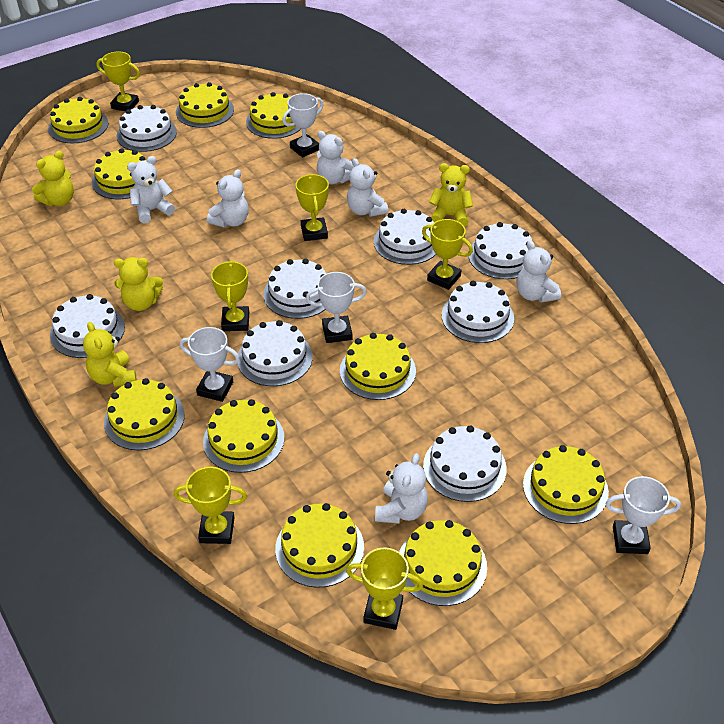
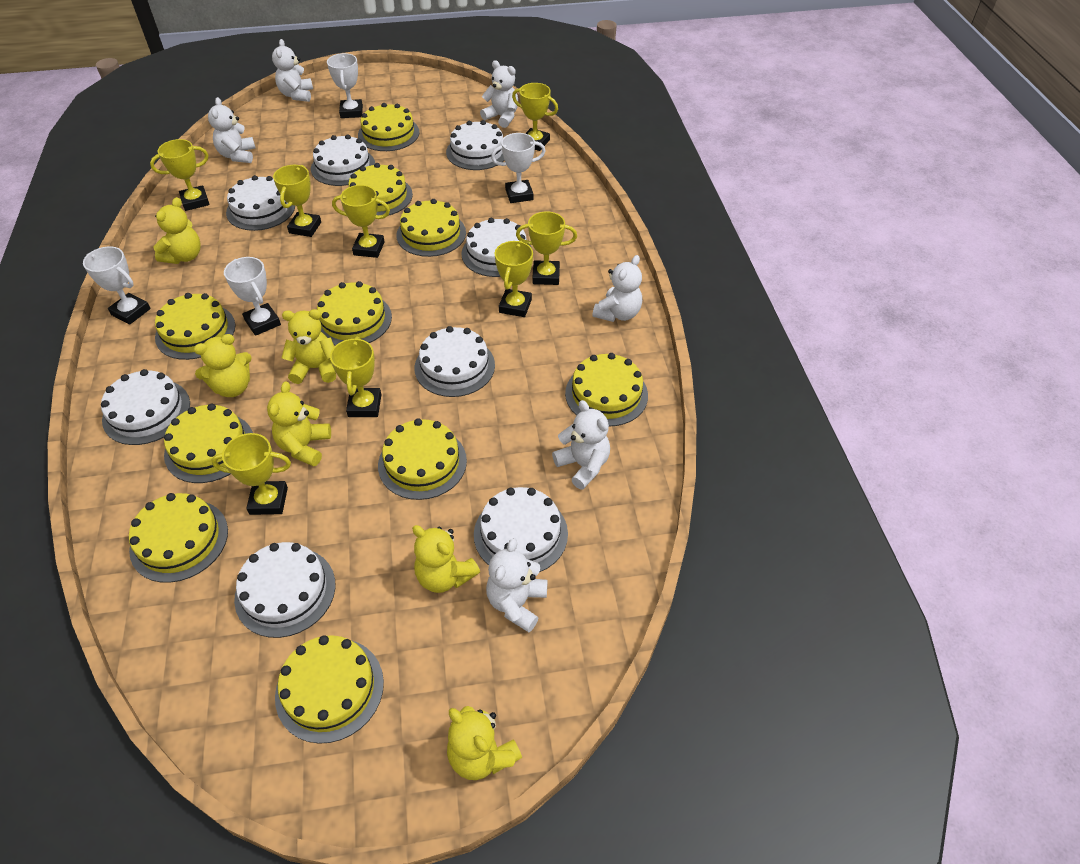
yellow teddy bear: [32,150,74,206] [83,322,137,387] [114,257,163,311] [429,163,473,227] = 4 -> [153,197,201,264] [194,334,252,397] [267,381,331,466] [282,309,336,384] [412,525,480,593] [447,706,522,780] = 6
yellow trophy: [96,51,140,111] [174,467,247,544] [211,260,249,331] [295,174,329,241] [346,547,423,630] [422,219,473,290] = 6 -> [150,139,209,211] [211,433,291,515] [273,165,321,237] [330,337,381,417] [332,185,390,258] [495,240,533,317] [512,83,558,151] [516,211,577,285] = 8

